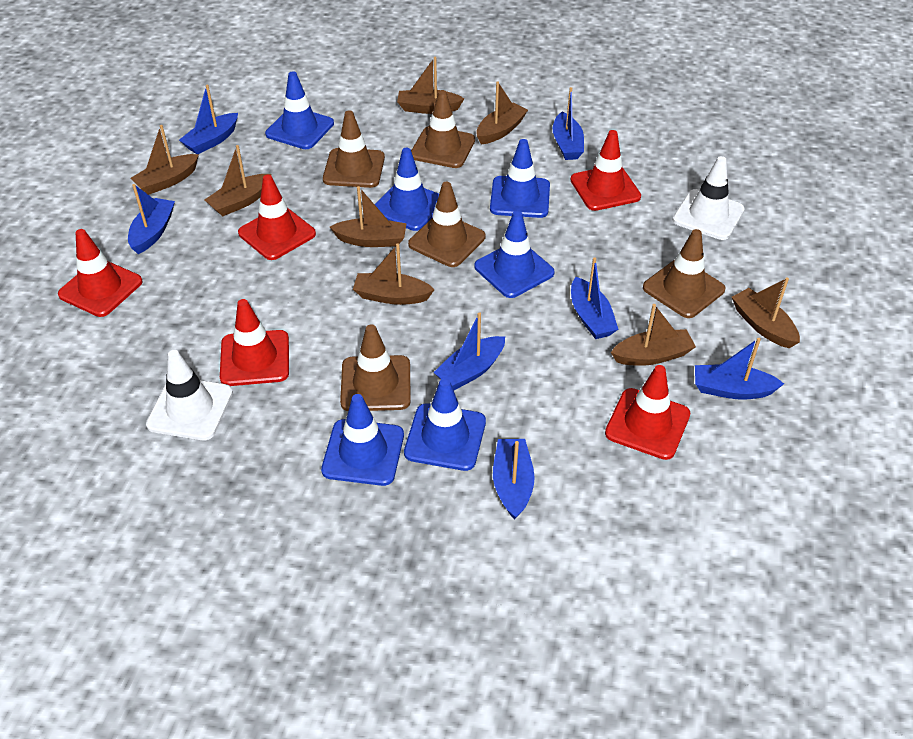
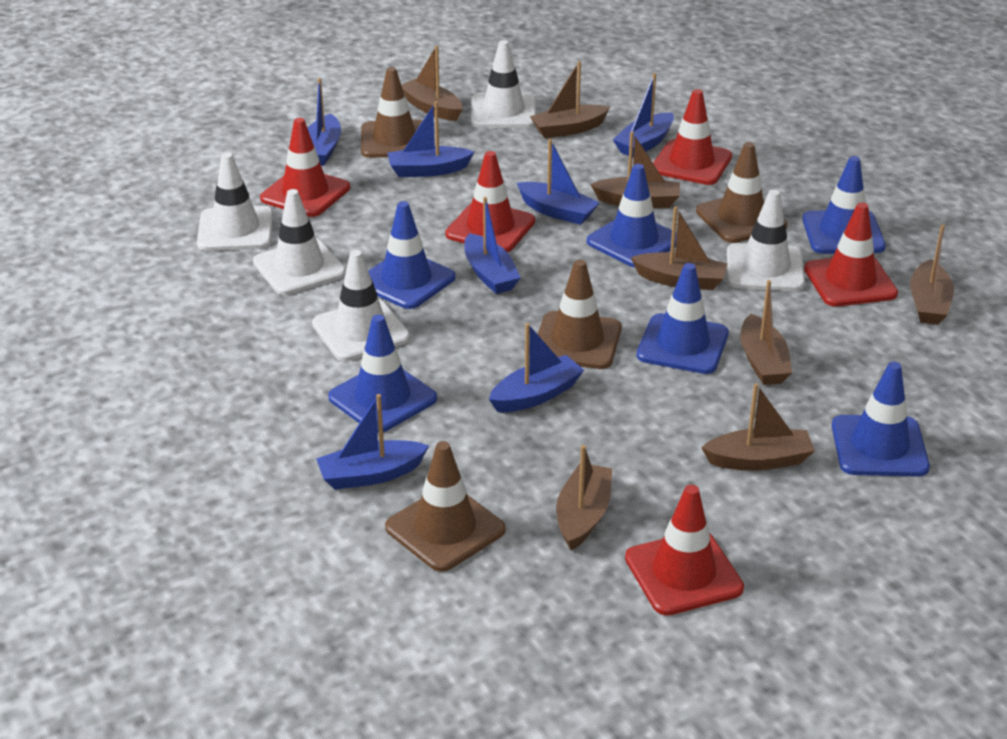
brown traffic cone: [323,110,385,188] [340,324,411,411] [408,182,485,267] [411,90,475,168] [643,229,726,318] = 5 -> [361,67,423,158] [385,441,505,572] [538,259,622,369] [696,142,788,243] = 4
white traffic cone: [146,350,233,440] [673,156,745,240] = 2 -> [197,153,273,251] [253,189,346,295] [312,250,410,361] [471,40,536,128] [727,190,805,291] = 5

